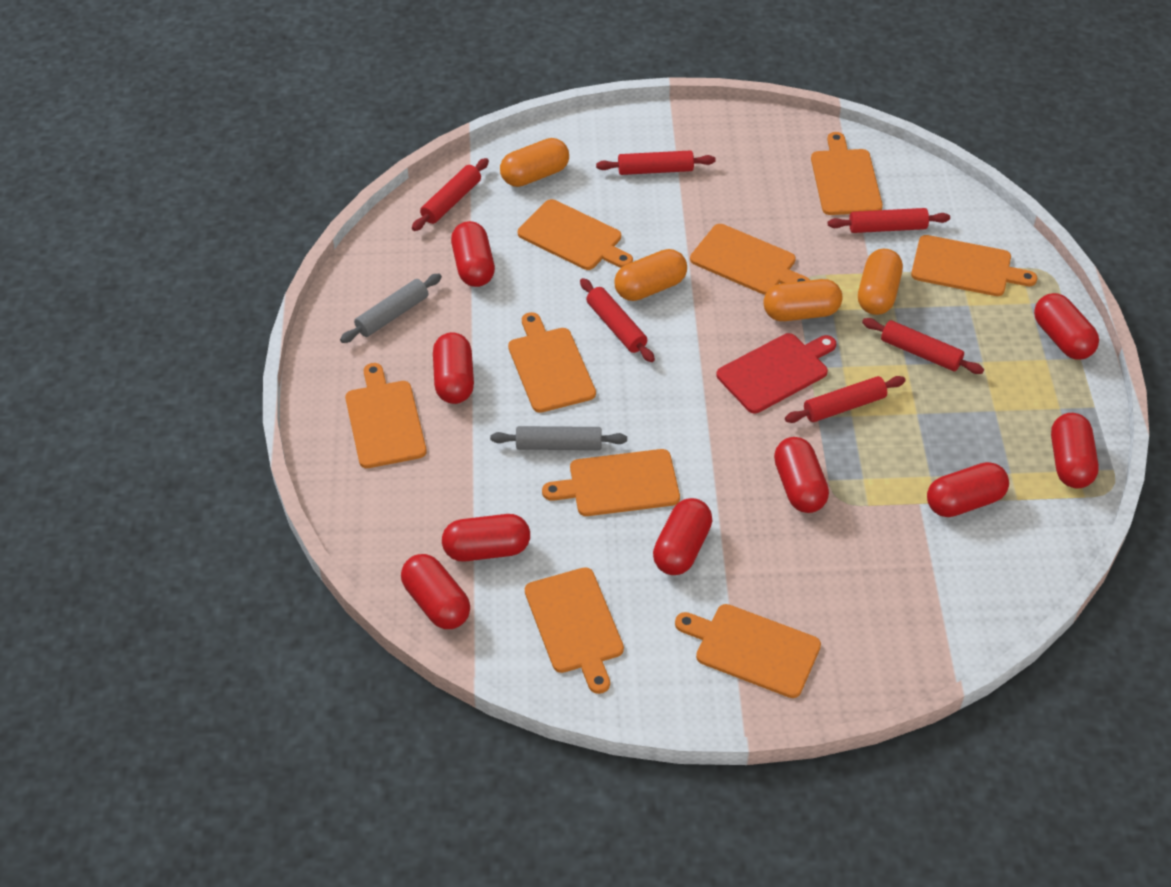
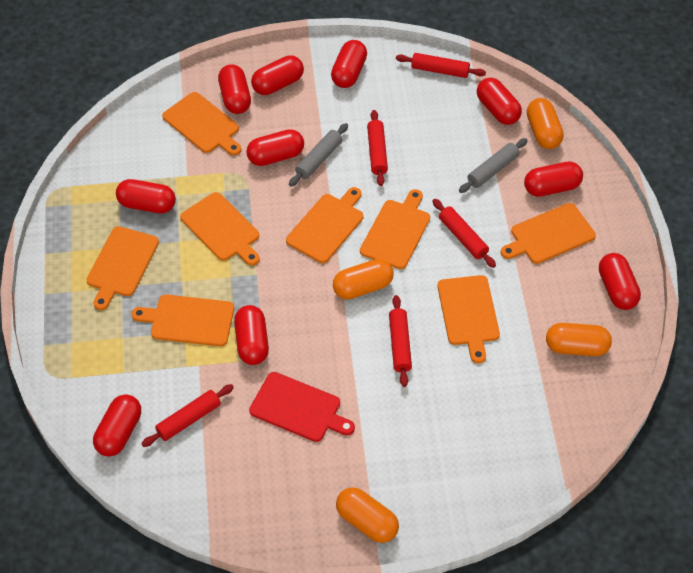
orange cutting board: [345,363,427,468] [508,312,596,413] [518,199,633,270] [525,567,624,694] [542,449,680,516] [675,604,821,698] [690,224,810,295] [811,132,883,215] [911,235,1037,296] = 9 -> [86,226,159,310] [131,294,234,346] [162,92,241,155] [180,192,260,266] [286,187,363,263] [360,189,430,269] [438,275,500,363] [501,203,596,264] = 8
red capsule: [401,554,470,629] [433,332,474,404] [442,514,530,562] [451,221,495,287] [653,498,712,575] [774,437,829,513] [927,462,1009,517] [1034,293,1099,360] [1051,413,1099,488] = 9 -> [93,394,141,457] [116,179,176,213] [218,64,251,114] [234,305,269,365] [246,129,304,166] [251,55,304,95] [331,40,367,88] [477,78,522,125] [524,162,583,197] [599,253,641,310] = 10
red rolling pin: [412,158,489,231] [580,278,655,362] [596,150,716,175] [785,376,906,423] [828,208,950,233] [862,318,984,374] = 6 -> [142,384,234,447] [367,110,388,186] [389,295,412,387] [396,53,486,78] [432,199,496,268] = 5

